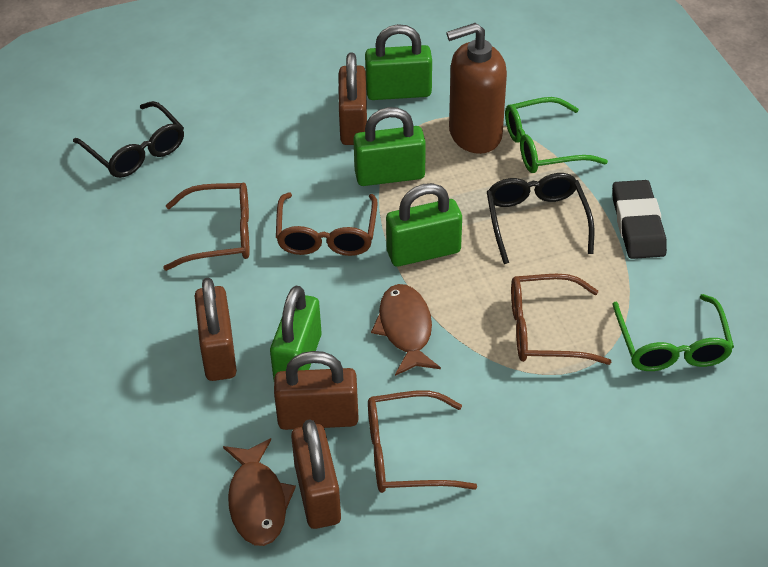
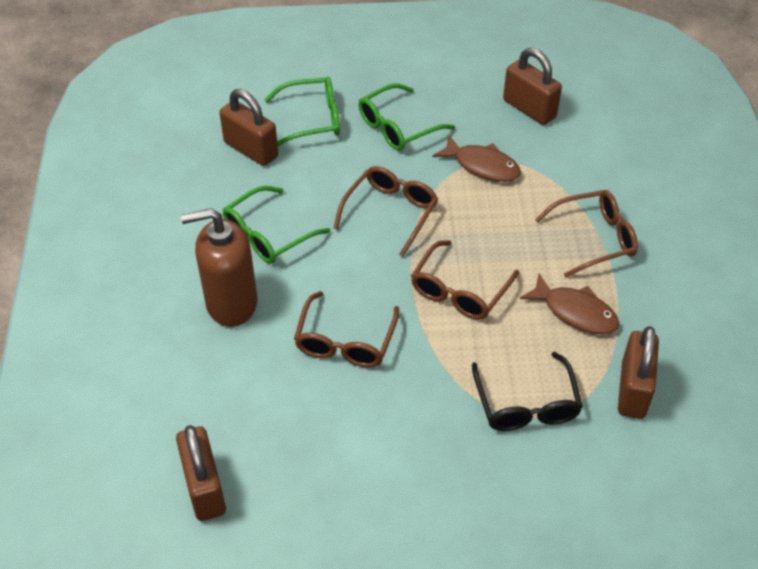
black eraser: [612,180,667,259] = 1 -> none = 0
black glasses: [73,101,184,178] [487,173,594,264] = 2 -> [472,352,583,431] = 1
green glasses: [505,97,608,173] [612,294,734,371] = 2 -> [223,186,330,264] [264,77,340,146] [358,83,455,151] = 3
green padlock: [270,286,322,380] [353,107,426,186] [365,24,432,100] [386,183,462,267] = 4 -> none = 0

